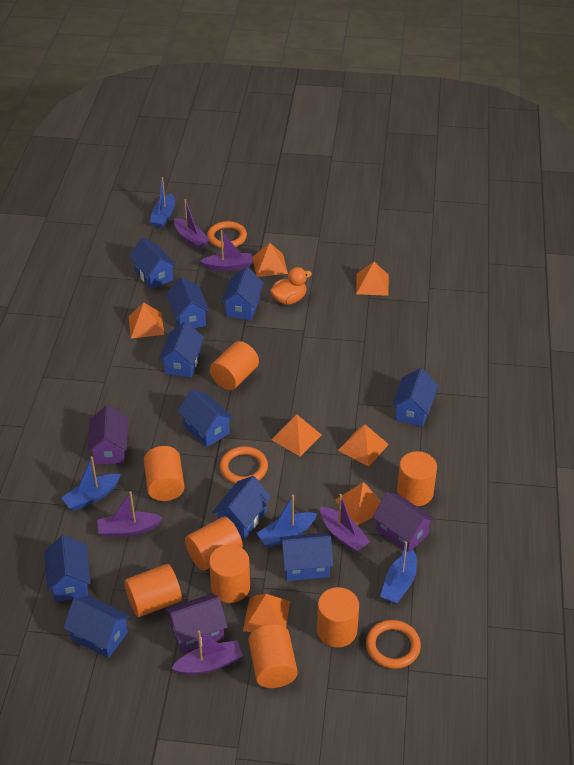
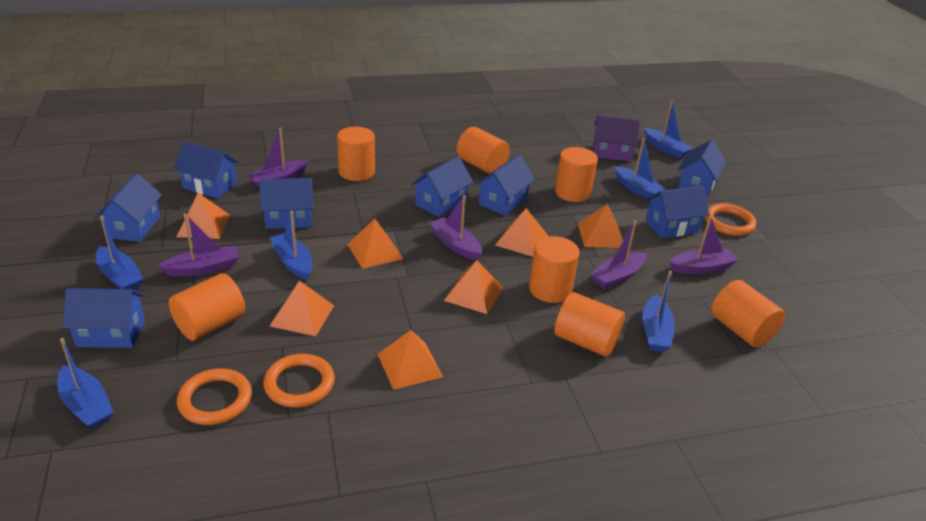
blue boat: [61,456,121,511] [150,177,175,228] [257,495,317,547] [380,541,417,604] = 4 -> [57,338,114,429] [96,216,144,290] [269,211,313,280] [615,138,667,198] [642,271,675,352] [644,100,693,158] = 6
blue house: [44,535,91,602] [63,596,130,658] [129,238,177,289] [159,322,204,378] [166,277,209,328] [177,389,234,447] [212,476,271,539] [221,267,264,320] [280,533,333,581] [392,368,438,427] = 10 -> [62,288,145,348] [95,173,162,242] [174,142,239,198] [259,178,313,229] [411,156,473,217] [475,155,535,216] [646,186,709,238] [678,140,726,197] = 8
orange cylinder: [124,564,182,617] [144,446,185,501] [185,517,243,571] [209,544,250,603] [210,341,259,390] [249,624,298,688] [317,587,359,648] [397,451,437,506] = 8 -> [169,273,245,341] [337,127,375,181] [457,127,510,174] [529,236,580,303] [554,292,625,356] [555,147,598,202] [711,280,785,347] = 7
orange duck: [270,267,312,305] = 1 -> none = 0
purple house: [88,405,128,465] [165,593,228,653] [372,492,435,552] = 3 -> [593,115,640,162] = 1

